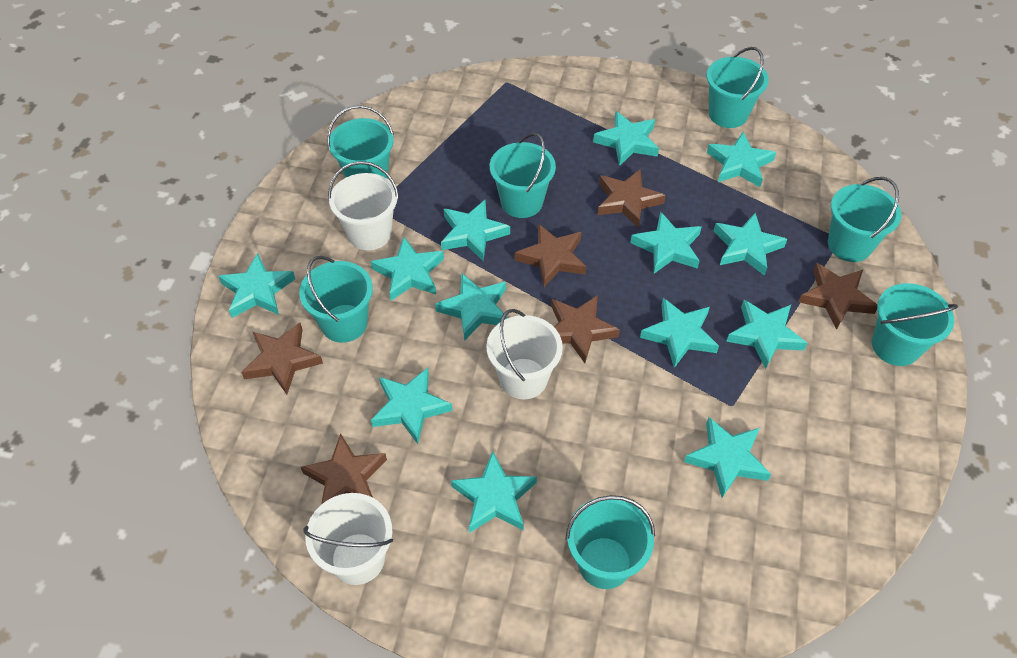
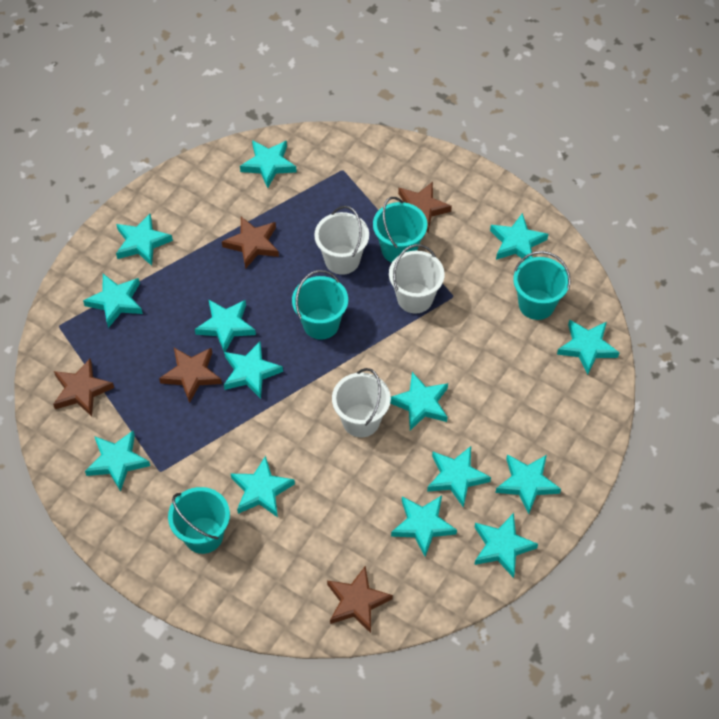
brown star: [241,323,323,394] [301,433,387,505] [515,224,586,287] [551,295,620,363] [598,169,666,228] [799,263,877,330] = 6 -> [53,359,114,417] [159,348,222,403] [222,217,279,269] [327,566,393,633] [398,182,452,233] = 5
turquoise bucket: [299,256,373,343] [327,105,394,179] [490,133,556,218] [565,495,655,589] [706,47,769,128] [828,177,902,262] [872,283,958,366] = 7 -> [168,487,230,554] [292,270,348,339] [373,197,427,263] [513,251,571,320] = 4
turquoise star: [218,253,295,318] [371,237,444,301] [371,367,453,444] [435,273,507,341] [441,200,510,261] [451,451,537,533] [593,111,659,166] [630,211,702,274] [640,298,719,368] [684,417,771,498] [707,132,776,187] [714,213,787,276] [726,300,808,369] = 13 -> [83,274,143,328] [85,431,150,492] [116,214,173,266] [195,299,256,354] [224,342,283,399] [231,456,295,517] [240,140,297,188] [390,372,448,431] [391,495,457,557] [427,446,491,508] [474,513,538,578] [490,213,548,260] [495,454,561,514] [557,319,620,375] = 14

